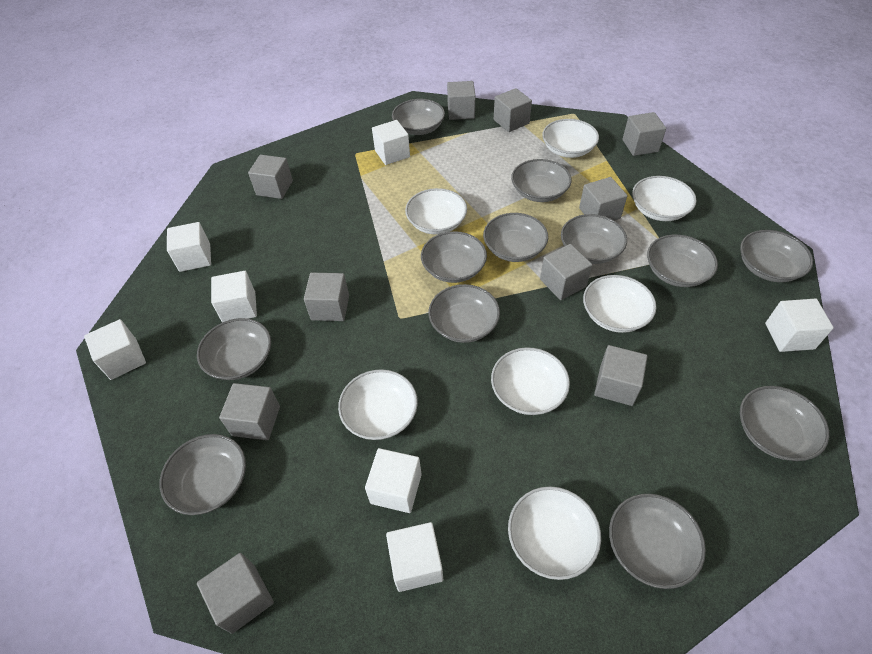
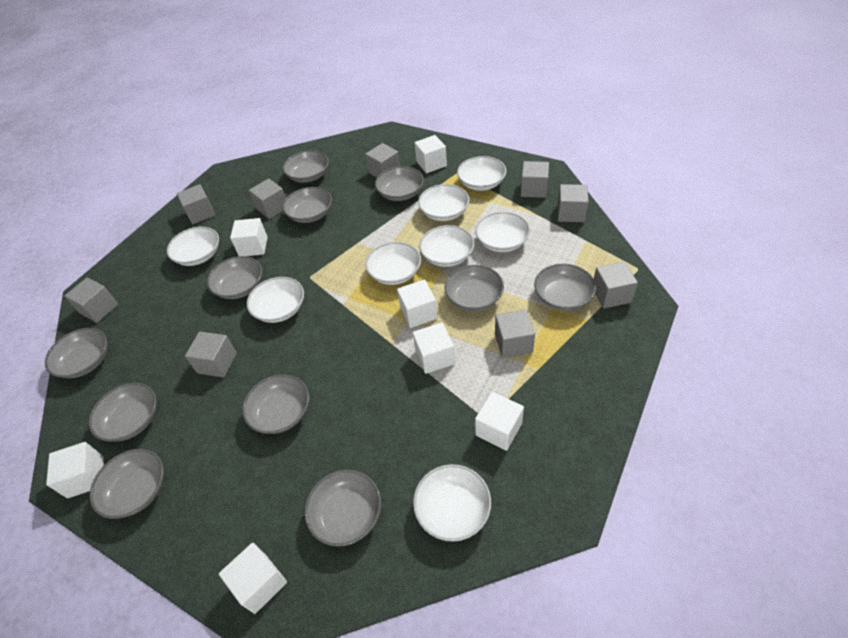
grey bowl: [159,434,246,515] [197,318,271,380] [392,99,445,135] [421,231,487,283] [428,284,500,343] [483,213,548,262] [511,159,572,202] [561,214,627,264] [609,494,706,589] [647,235,718,287] [740,230,813,282] [740,386,829,461] = 12 -> [45,328,107,378] [89,383,156,442] [90,449,164,519] [207,256,262,299] [242,374,309,434] [282,187,332,223] [283,150,329,183] [305,470,381,547] [375,166,424,201] [444,265,504,311] [534,263,596,311] = 11
grey cube: [197,553,274,634] [219,383,280,440] [248,155,293,199] [304,273,349,321] [447,81,475,120] [494,88,532,132] [540,244,592,300] [579,177,627,221] [594,345,648,406] [622,112,666,156] = 10 -> [64,278,118,323] [177,184,215,224] [185,332,237,378] [249,179,286,219] [365,143,400,178] [495,310,535,358] [521,161,549,198] [557,184,589,222] [594,262,638,309] = 9
white bowl: [338,369,418,440] [405,188,467,235] [491,347,570,415] [508,486,601,580] [542,119,599,158] [583,275,656,333] [632,176,697,221] = 7 -> [167,227,219,266] [247,277,304,323] [365,242,421,285] [413,464,491,542] [418,184,469,221] [419,225,474,267] [457,156,507,191] [475,212,530,252] = 8

